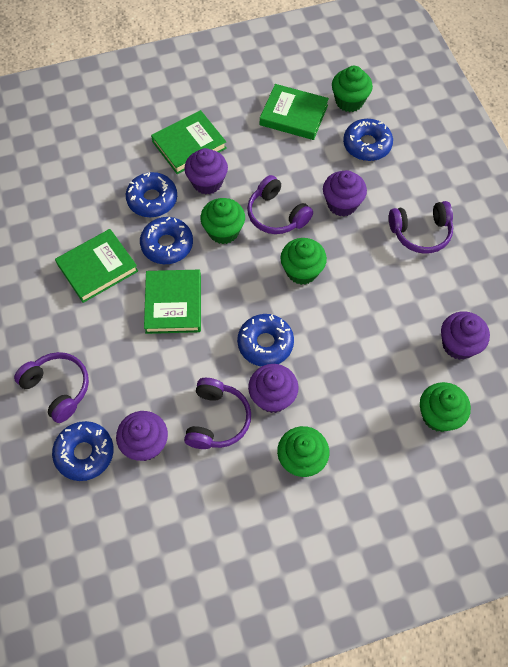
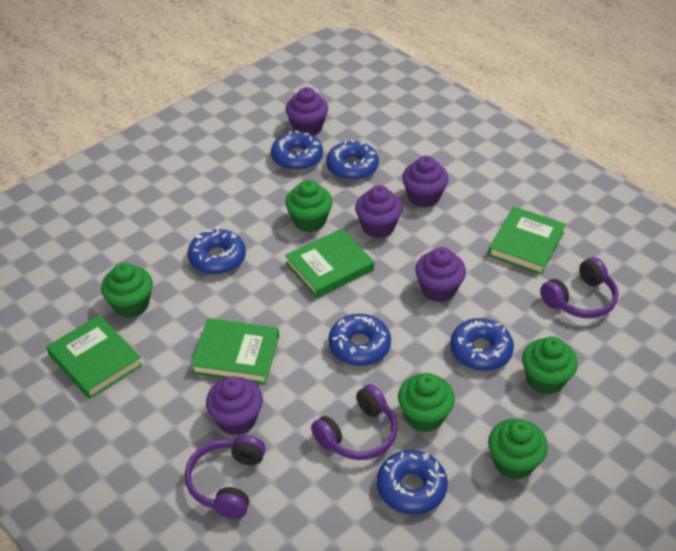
blue donut: [52,421,114,481] [126,172,177,217] [140,217,193,264] [237,314,294,367] [343,119,393,161] = 5 -> [188,227,246,275] [271,130,323,171] [326,140,379,181] [328,314,391,366] [377,450,448,515] [450,318,514,371] = 6
purple headphones: [14,352,89,423] [184,378,251,449] [247,175,313,234] [389,201,453,254] = 4 -> [185,435,266,519] [311,384,398,460] [540,257,618,318] = 3

